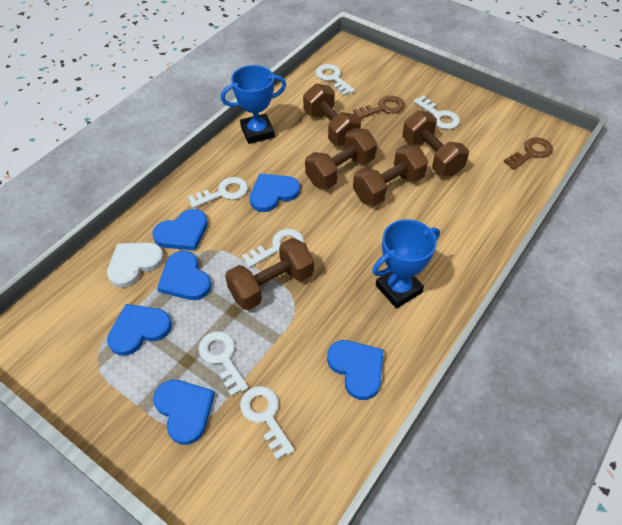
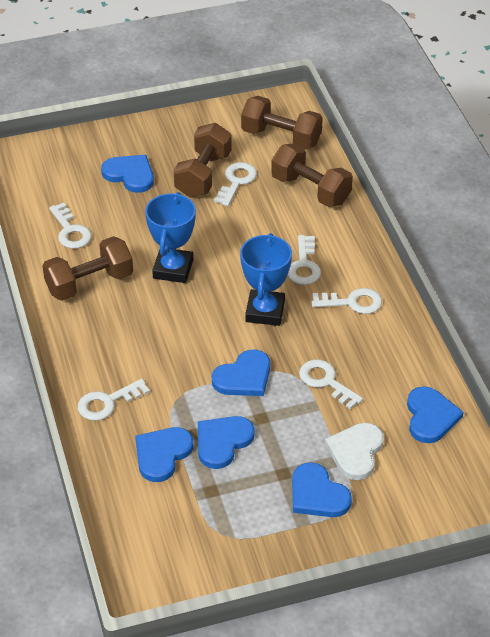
brown dumbbell: [225,238,314,310] [303,83,361,146] [305,128,377,189] [353,145,428,206] [402,110,469,176] = 5 -> [42,236,133,301] [174,123,232,198] [241,96,323,150] [271,143,353,207] = 4
brown key: [353,95,405,119] [504,137,553,170] = 2 -> none = 0

